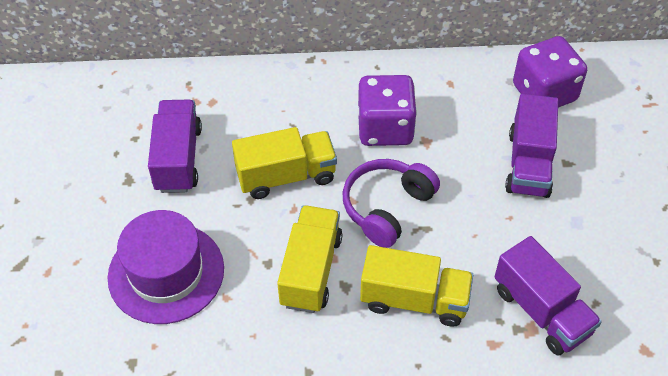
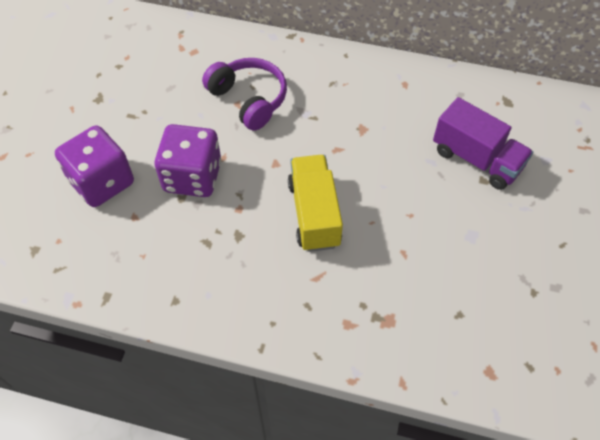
purple hat: [108,210,224,324] = 1 -> none = 0
purple truck: [148,100,202,193] [494,236,602,355] [505,94,558,198] = 3 -> [433,97,533,190] = 1
yellow truck: [232,127,337,199] [277,205,343,313] [360,245,473,327] = 3 -> [288,155,343,252] = 1

